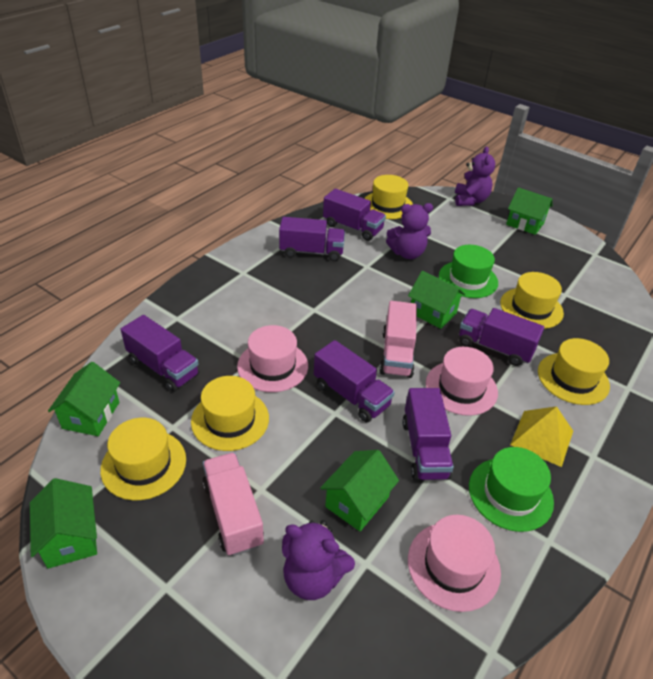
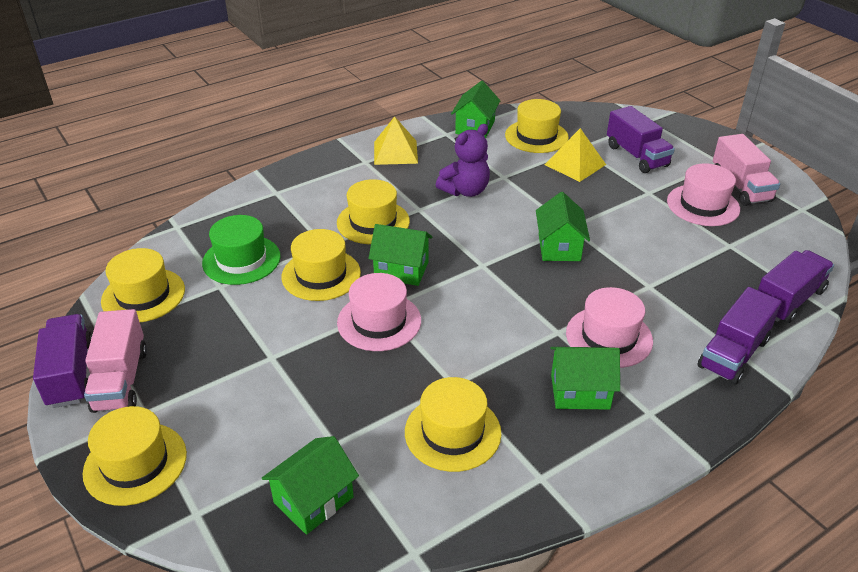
green hat: [439,245,498,298] [469,447,554,532] = 2 -> [202,215,281,285] = 1
purple teddy bear: [282,520,355,600] [386,203,433,259] [455,147,495,206] = 3 -> [436,124,490,197] = 1
purple truck: [121,315,199,392] [279,217,345,261] [314,340,395,422] [323,189,386,241] [402,388,454,480] [459,308,544,366] = 6 -> [33,314,92,408] [607,106,675,173] [698,287,782,385] [758,250,834,323] = 4
yellow hat: [100,418,186,500] [191,376,269,451] [364,175,413,219] [500,272,564,329] [538,338,610,405] = 5 -> [83,406,187,506] [101,248,185,322] [281,229,361,301] [337,179,410,244] [405,377,501,472] [505,99,569,153] = 6
yellow pyramid: [510,406,573,467] = 1 -> [374,116,418,165] [545,128,606,182] = 2

